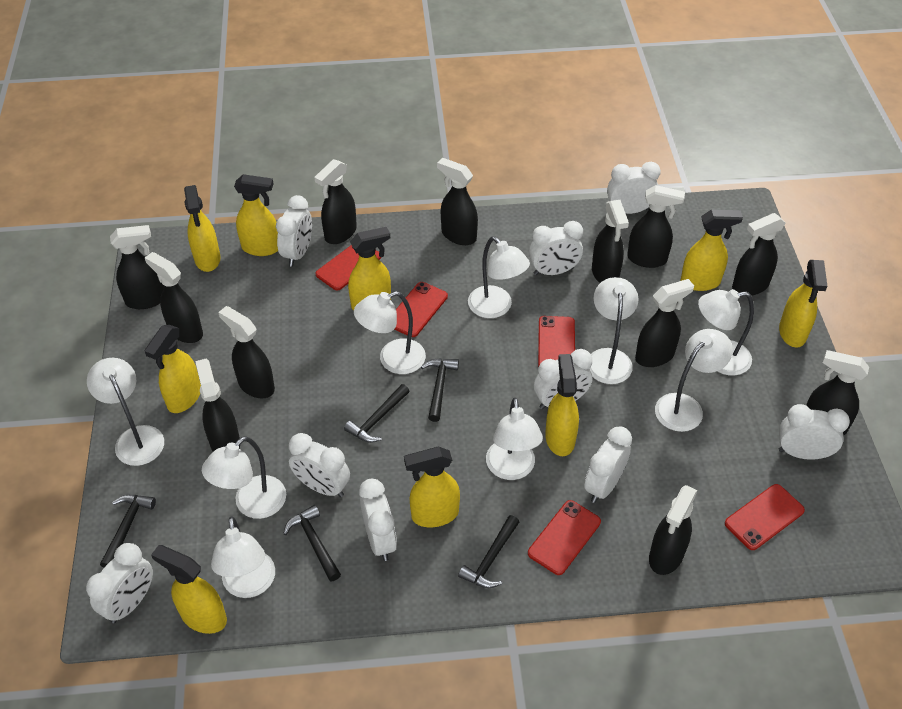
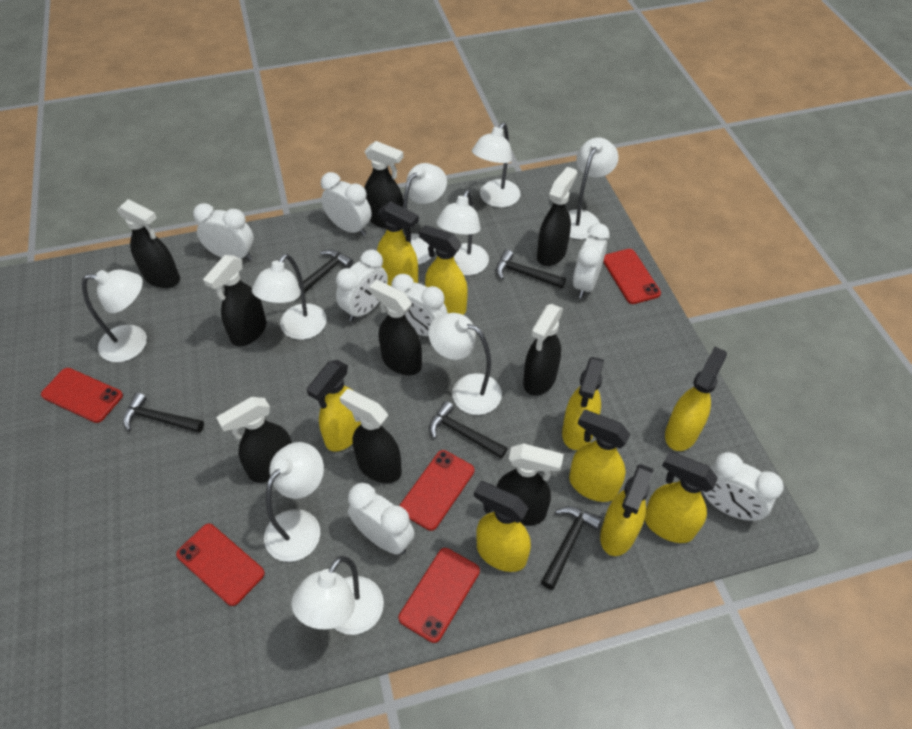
black spray bottle: [110,225,164,309] [145,252,203,343] [195,359,240,452] [218,306,275,398] [314,159,357,244] [437,158,478,245] [592,200,629,283] [627,185,685,268] [635,279,694,367] [649,485,698,575] [732,213,786,296] [806,350,869,435] = 12 -> [117,199,180,288] [203,255,267,346] [216,397,292,483] [340,389,402,483] [364,141,403,229] [369,280,422,375] [496,443,564,526] [523,304,563,396] [537,167,577,266] = 9
white clock: [86,543,153,623] [276,195,312,267] [289,433,350,497] [359,479,397,561] [529,221,583,275] [534,349,592,409] [584,427,632,503] [607,162,661,214] [779,404,850,460] = 9 -> [193,203,254,261] [321,172,372,236] [336,250,388,321] [348,483,415,554] [391,274,447,336] [573,223,610,299] [703,452,784,521] = 7

